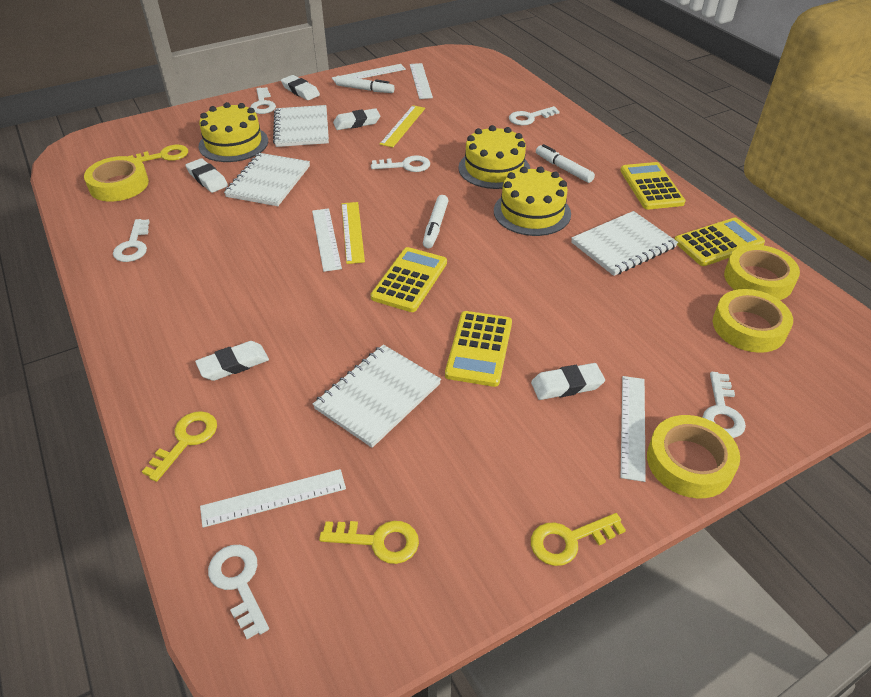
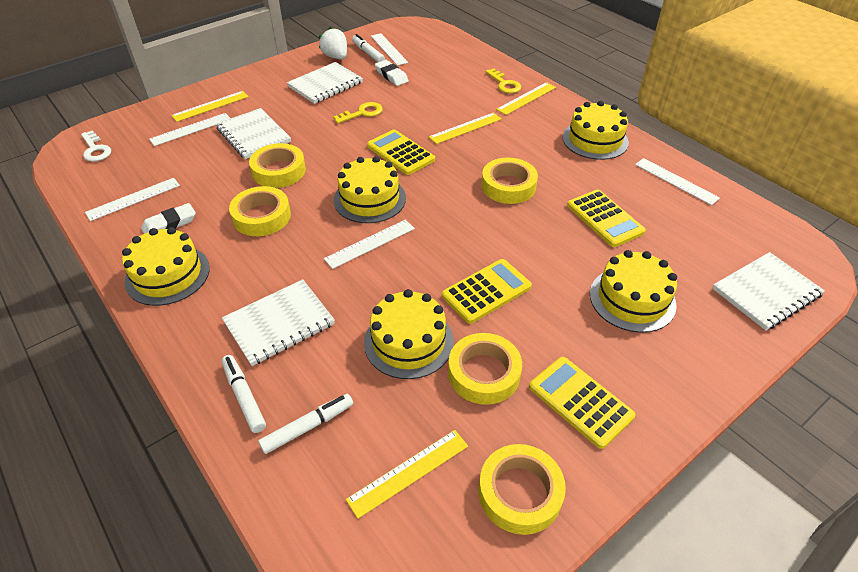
white eraser: [185,158,228,193] [195,341,269,381] [281,75,320,100] [333,108,380,130] [531,363,605,400] = 5 -> [141,203,196,234] [375,60,409,86] = 2
white key: [113,219,150,262] [208,545,269,639] [250,87,276,114] [371,155,430,172] [509,106,560,126] [703,372,746,438] = 6 -> [81,130,111,162] = 1
white strawberry: none = 0 -> [319,27,347,60] = 1
yellow cake: [198,102,268,162] [458,125,530,189] [494,166,571,236] = 3 -> [122,227,210,306] [334,156,406,223] [364,289,453,379] [562,101,629,160] [590,250,677,333] = 5
yellow key: [129,145,188,162] [142,411,217,482] [319,521,419,564] [531,513,626,566] = 4 -> [333,102,383,123] [486,69,521,93] = 2
yellow ruler: [342,202,365,264] [380,105,425,147] = 2 -> [171,91,249,122] [346,430,468,519] [429,113,502,144] [496,82,556,115] = 4
yellow tape: [84,156,149,202] [647,415,740,498] [713,289,793,353] [724,245,800,300] = 4 -> [229,186,291,236] [249,143,306,188] [448,333,522,405] [479,444,566,535] [482,158,538,204] = 5

